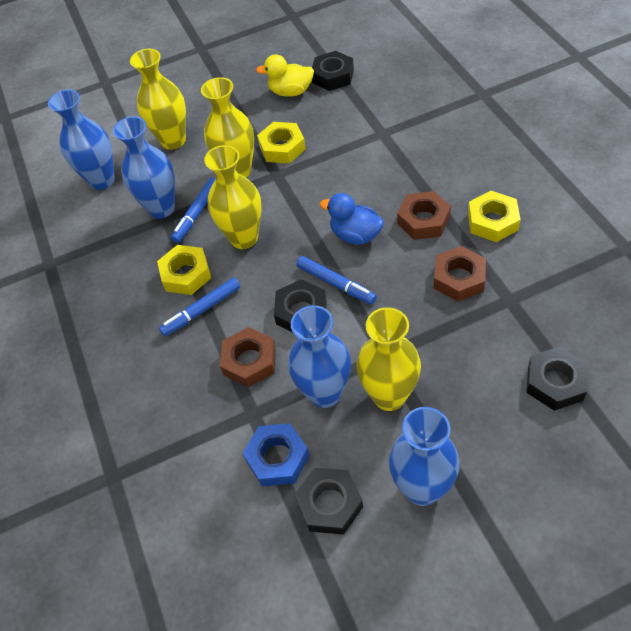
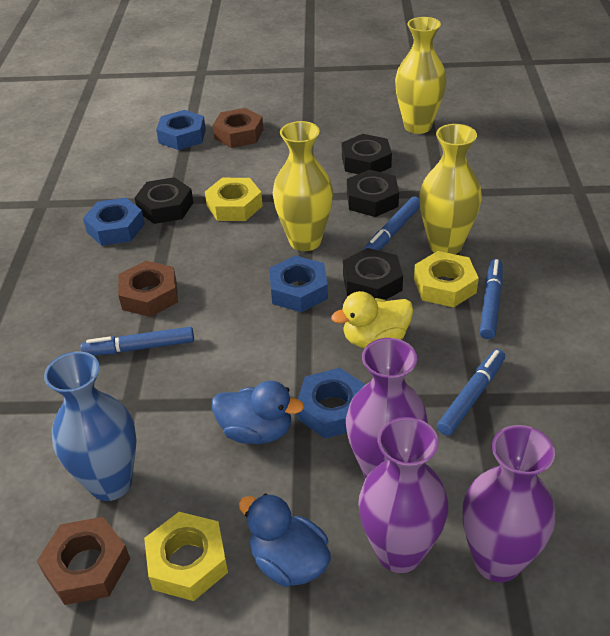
blue duck: [320,193,384,245] = 1 -> [212,381,304,444] [239,494,331,587] = 2
blue marker: [159,278,240,336] [171,177,216,243] [297,256,377,304] = 3 -> [80,327,194,356] [364,196,420,251] [437,349,505,436] [480,259,503,339] = 4
blue nut: [242,423,310,486] = 1 -> [83,198,145,246] [156,110,206,150] [269,255,328,312] [297,368,366,439] = 4
blue vase: [48,89,115,190] [113,116,175,219] [288,305,351,408] [389,407,460,506] = 4 -> [44,351,137,501] = 1
purple vase: none = 0 -> [346,338,428,479] [358,417,448,573] [463,425,555,582] = 3
yellow vase: [130,49,186,150] [201,77,254,178] [204,145,262,249] [356,307,421,411] = 4 -> [273,121,333,251] [395,17,447,134] [419,124,482,254] = 3

